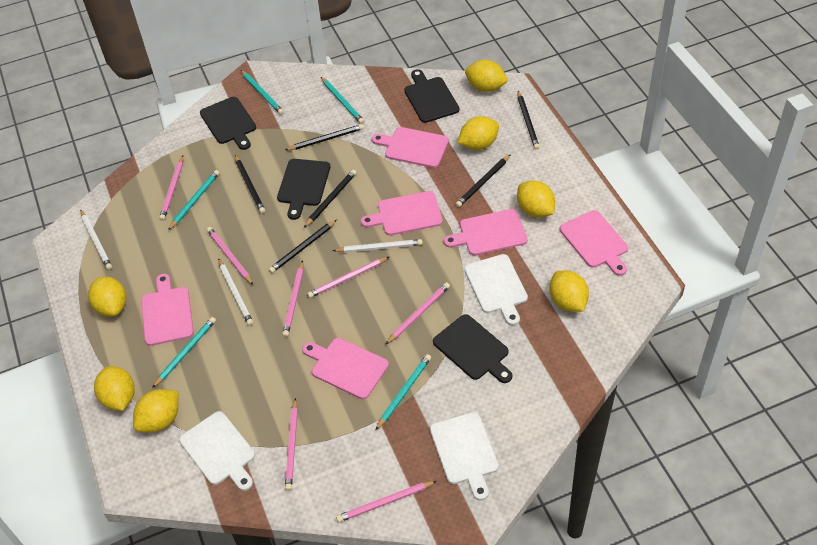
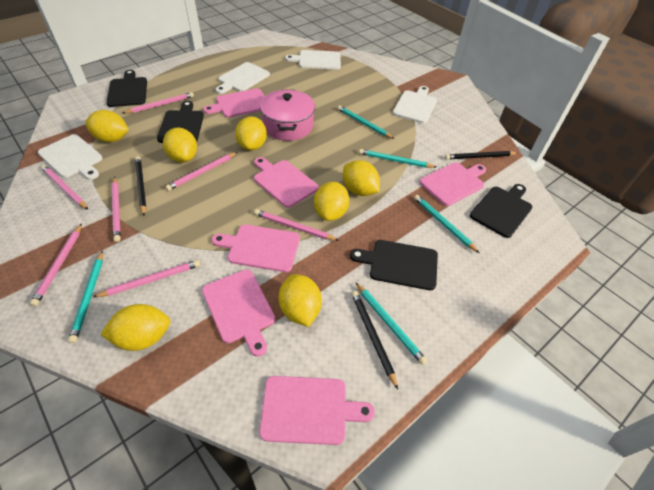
black pencil: [235,155,265,214] [269,220,337,273] [285,124,364,150] [304,170,357,228] [456,154,511,207] [518,91,540,150] = 6 -> [135,157,146,216] [351,291,398,389] [445,151,517,160] = 3
pink pot: none = 0 -> [260,89,315,141] = 1
white cutting board: [179,411,255,491] [430,412,499,500] [464,254,528,326] = 3 -> [38,134,102,180] [215,62,270,94] [285,50,341,70] [393,86,437,123] = 4
white pencil: [80,210,112,270] [218,258,253,326] [332,239,423,253] = 3 -> none = 0

